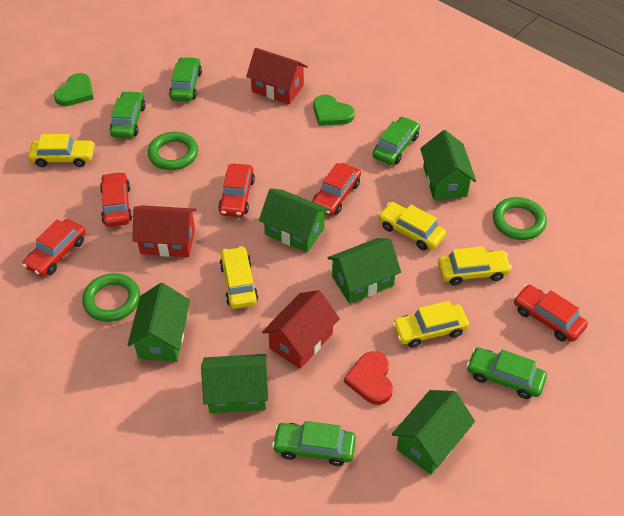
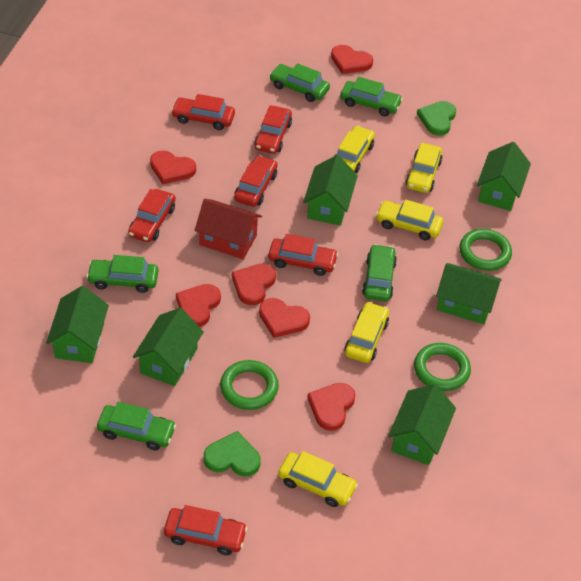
red car: [22,219,86,276] [100,172,132,227] [218,164,255,217] [312,163,361,216] [514,285,588,342] = 5 -> [128,189,175,242] [164,505,248,555] [171,94,235,130] [234,155,277,207] [254,105,292,154] [268,234,338,276] = 6
red heart: [344,351,393,405] = 1 -> [150,150,196,184] [176,284,221,327] [232,264,276,305] [259,298,310,338] [307,383,355,431] [331,45,373,74] = 6
red house: [132,205,196,257] [246,48,308,104] [262,290,340,369] = 3 -> [195,198,262,259] = 1

